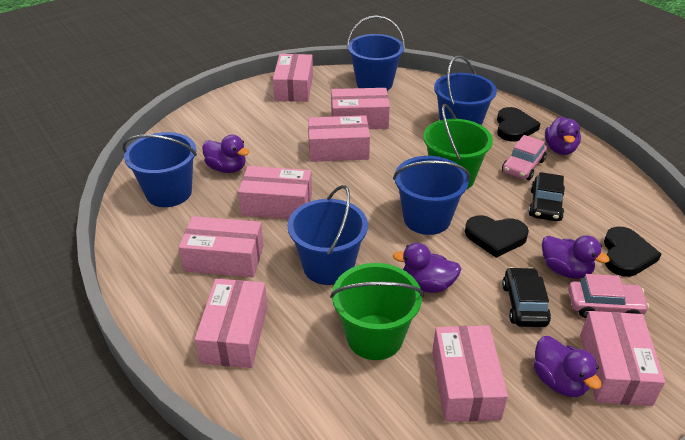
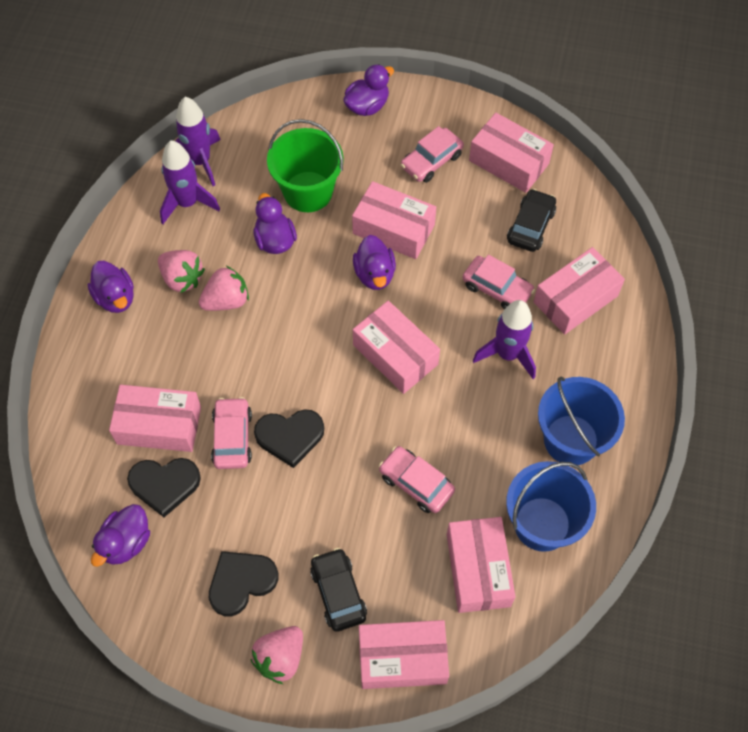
blue bucket: [122,132,197,207] [288,185,368,285] [347,15,405,91] [393,156,470,235] [434,56,497,125] = 5 -> [506,461,596,552] [538,377,625,465] = 2
green bucket: [330,263,423,360] [423,104,493,189] = 2 -> [267,119,344,212] = 1
pink box: [179,216,264,277] [195,279,268,368] [238,166,312,219] [273,54,313,102] [308,115,370,162] [331,88,390,129] [432,326,508,422] [580,311,665,406] = 8 -> [109,385,201,452] [352,181,436,259] [353,301,440,394] [359,620,449,689] [447,517,515,613] [469,113,554,193] [533,247,625,335] = 7
pink car: [502,135,547,180] [568,274,649,318] = 2 -> [211,397,252,469] [379,446,455,513] [401,126,464,183] [463,254,535,309] = 4
pink strawberry: none = 0 -> [158,250,205,293] [199,266,249,311] [250,626,303,684] = 3
purple rocket: none = 0 -> [160,140,220,224] [175,97,220,186] [473,300,536,379] = 3

